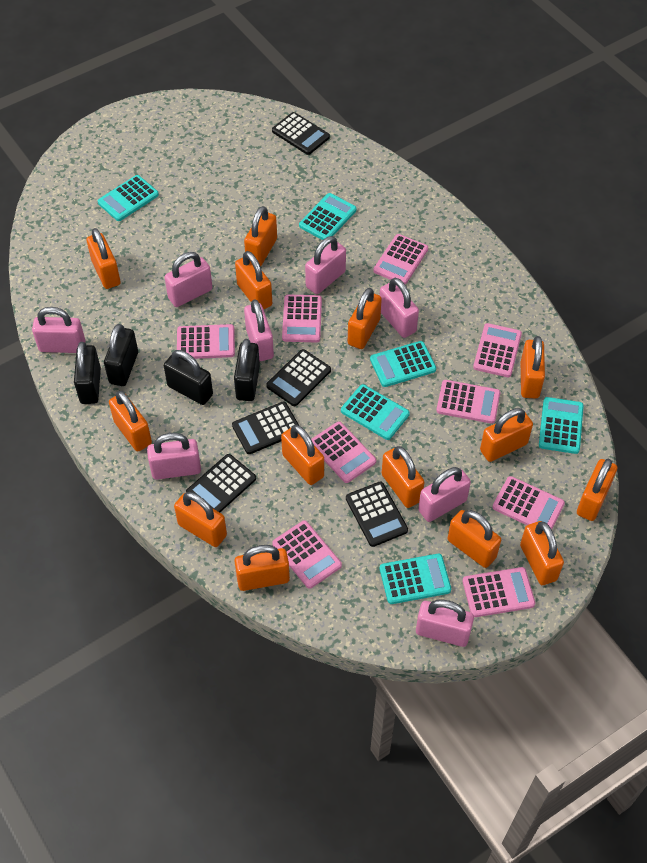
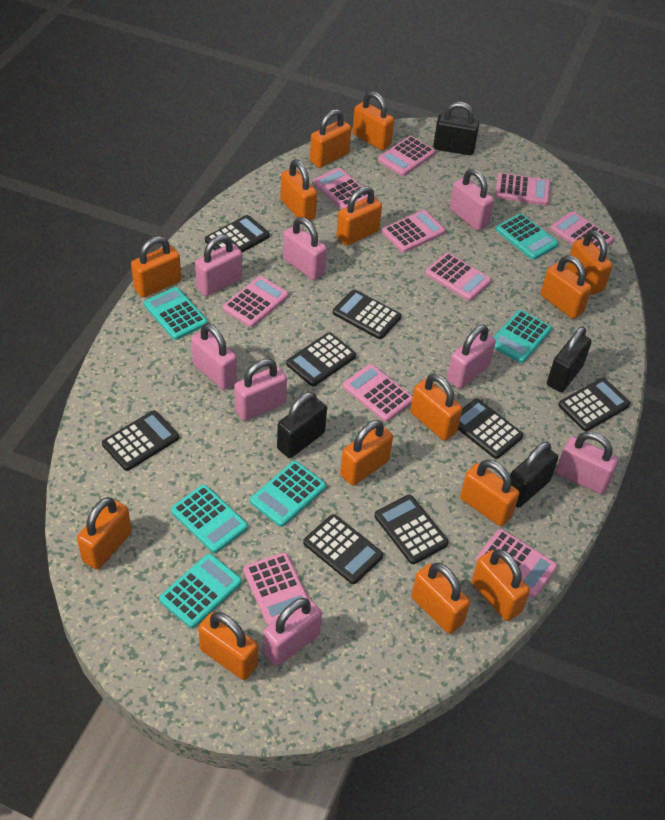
black calculator: [186,454,256,512] [232,402,299,454] [266,349,331,406] [272,112,330,155] [346,482,408,547] = 5 -> [102,410,179,471] [205,215,270,253] [286,332,356,386] [303,514,383,584] [333,290,401,339] [374,495,449,564] [458,399,523,459] [559,378,630,431] = 8
pink calculator: [177,324,235,359] [272,520,342,589] [282,295,322,343] [311,421,376,483] [373,234,428,284] [436,380,500,424] [462,567,535,617] [473,323,522,377] [492,476,565,530] = 9 -> [223,276,288,327] [243,552,308,626] [313,168,368,209] [343,364,413,422] [378,136,435,176] [382,210,446,253] [425,253,491,301] [476,529,558,598] [495,173,550,205] [550,211,614,250] = 10

